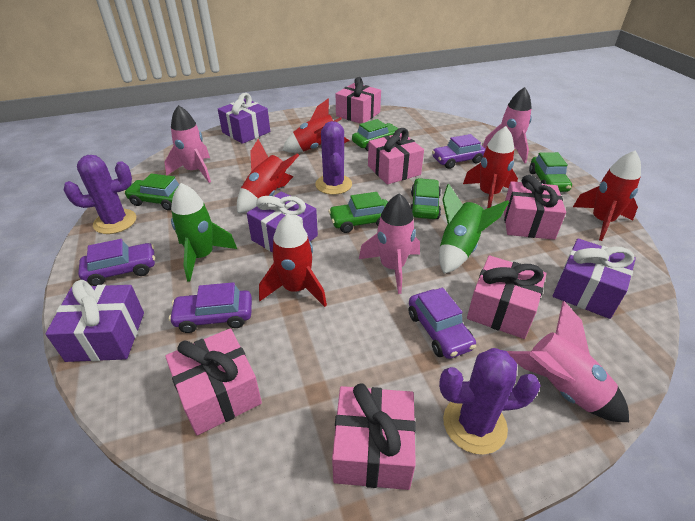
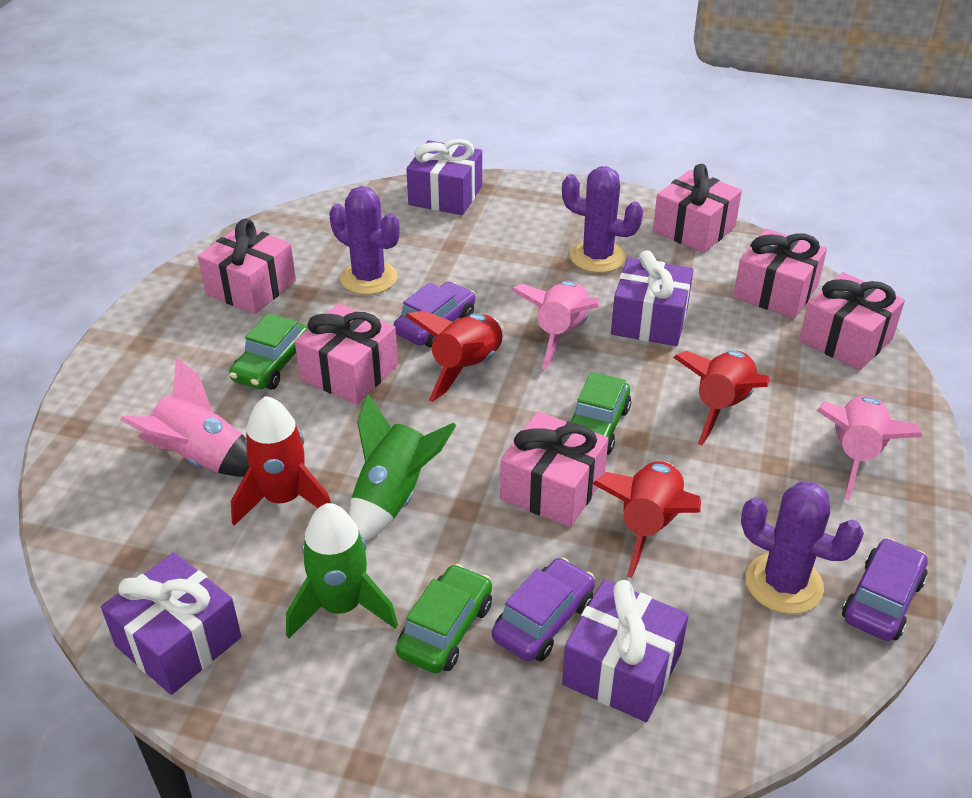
green car: [124,173,179,211] [328,192,388,233] [352,119,399,151] [410,178,441,219] [529,152,572,192] = 5 -> [229,313,308,390] [396,564,492,673] [570,372,631,455] = 3
pink rocket: [165,105,211,183] [359,193,420,294] [483,87,532,163] [507,301,629,422] = 4 -> [120,357,250,477] [511,281,600,369] [817,395,922,500] = 3
purple car: [78,239,155,286] [169,282,252,333] [409,288,476,359] [432,134,486,169] = 4 -> [394,282,476,347] [492,558,595,661] [842,538,928,641] = 3
red rocket: [237,139,299,213] [259,214,327,307] [282,98,349,153] [463,126,518,208] [573,150,641,241] = 5 -> [231,396,331,526] [405,311,504,402] [593,461,701,578] [673,350,770,445] = 4

